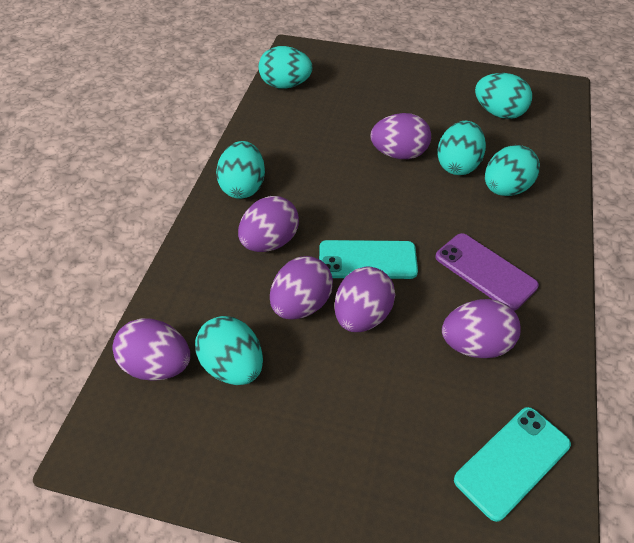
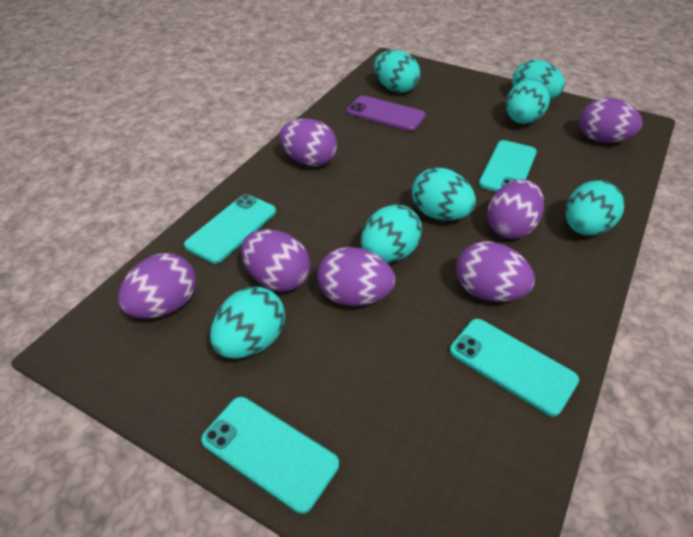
purple egg: [113,318,190,381] [238,196,299,252] [270,256,333,320] [334,267,395,332] [371,113,431,159] [442,299,521,358] = 6 -> [118,253,196,318] [241,229,310,291] [279,118,337,167] [317,247,395,306] [456,241,535,302] [487,179,544,239] [579,98,643,143] = 7
turquoise egg: [195,316,263,385] [216,141,265,199] [258,46,312,89] [437,121,486,175] [475,73,532,119] [485,145,540,196] = 6 -> [210,286,285,359] [361,204,422,263] [374,50,420,93] [412,167,476,220] [506,79,550,124] [512,60,565,99] [566,180,625,236] = 7
turquoise phone: [319,240,418,279] [454,407,571,522] = 2 -> [184,194,276,264] [201,397,339,514] [450,319,579,417] [479,140,537,192] = 4

